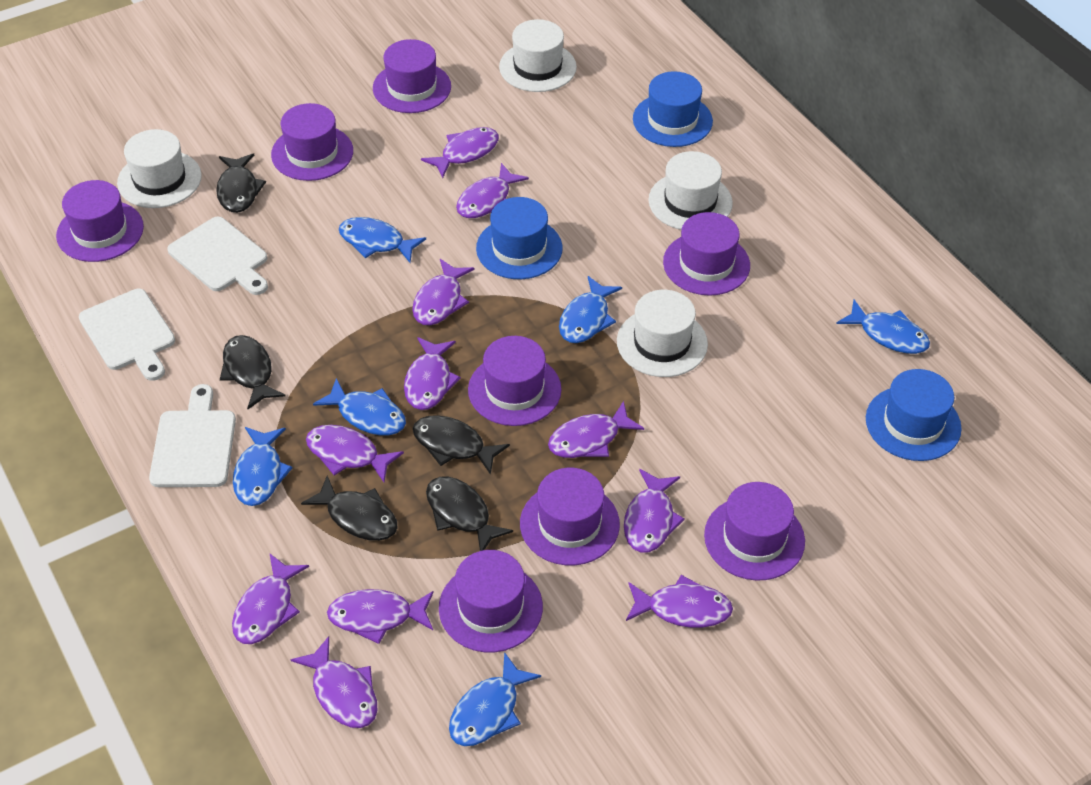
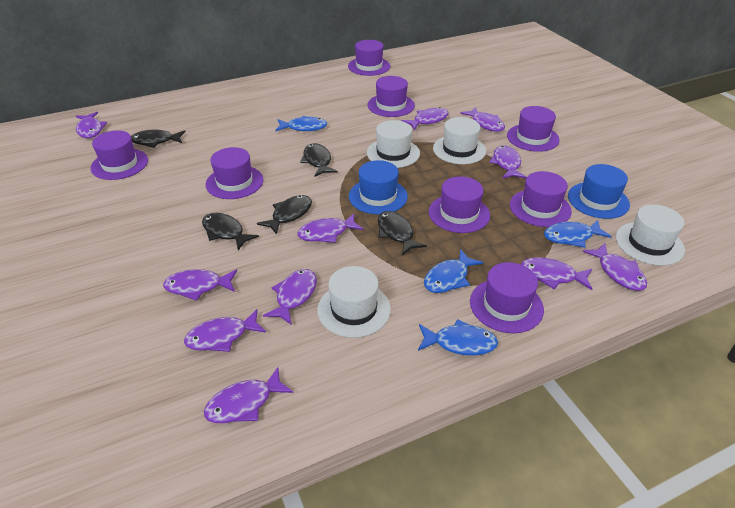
blue fish: [233,427,292,506] [313,378,406,435] [339,217,426,262] [449,652,541,746] [559,276,622,343] [836,300,930,354] = 6 -> [276,116,328,131] [418,319,498,355] [424,249,483,293] [544,220,612,248] = 4
blue hat: [476,197,563,279] [633,71,713,147] [866,369,962,461] = 3 -> [349,160,408,215] [568,164,630,219] = 2
white cutting board: [79,289,175,381] [149,384,236,487] [167,217,268,295] = 3 -> none = 0

